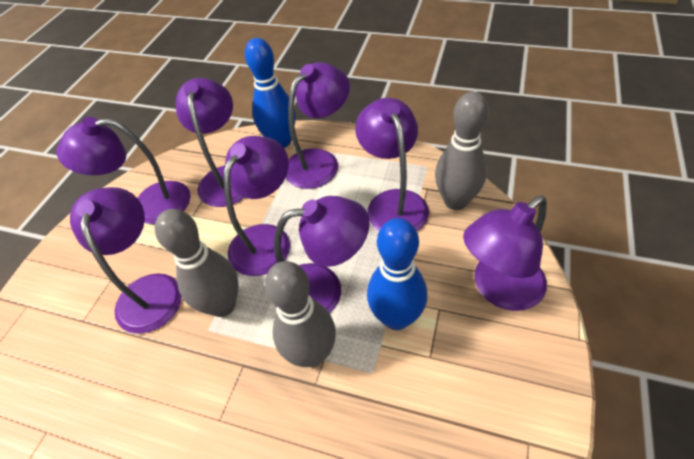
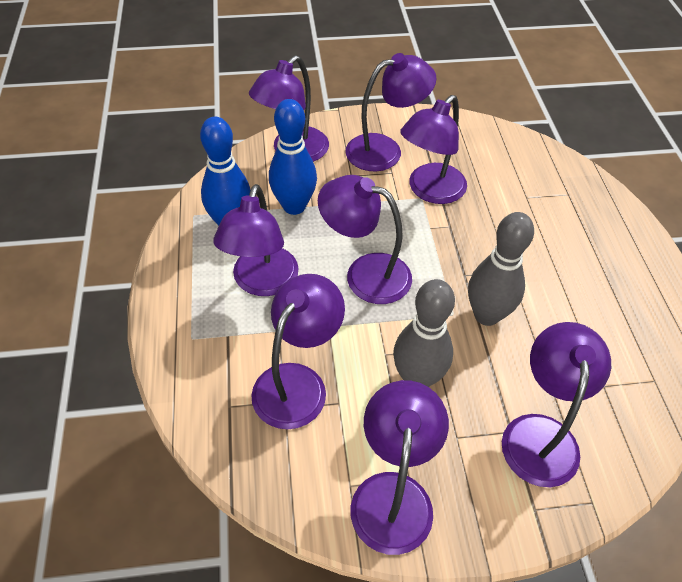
grey bowling pin: [155,209,238,317] [265,261,336,367] [435,92,489,210] = 3 -> [393,279,455,387] [468,212,534,326] = 2

